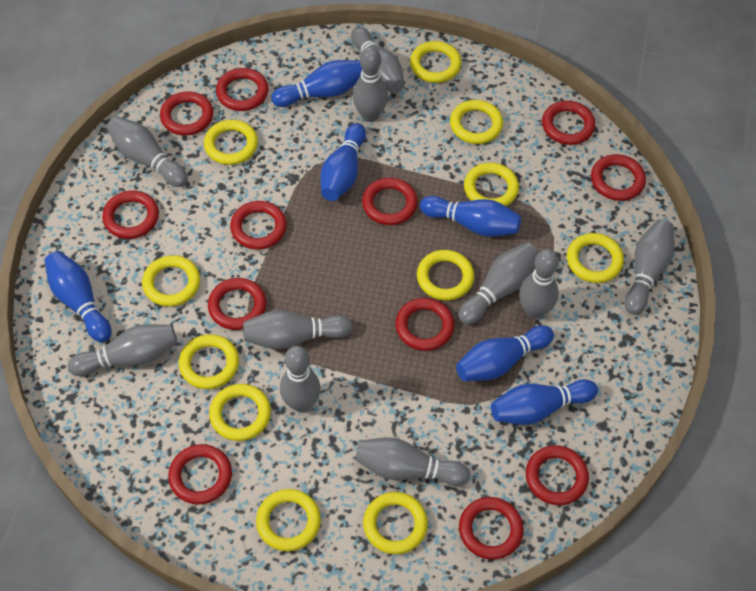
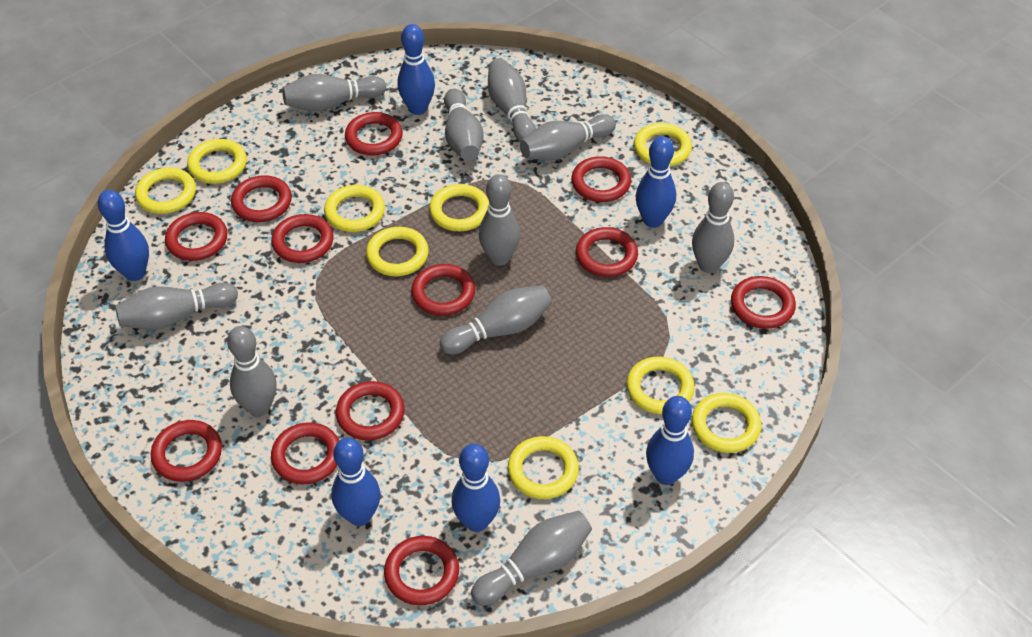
yellow ring: [142,255,200,307] [179,334,239,389] [204,120,258,165] [209,384,271,441] [256,489,321,551] [363,492,428,554] [410,41,462,83] [417,250,474,301] [450,100,503,144] [464,162,519,206] [567,233,624,283] = 11 -> [135,168,196,214] [187,139,247,184] [324,185,385,232] [366,227,429,276] [429,184,489,231] [508,436,579,499] [626,357,695,414] [634,123,692,167] [692,393,761,453] = 9

